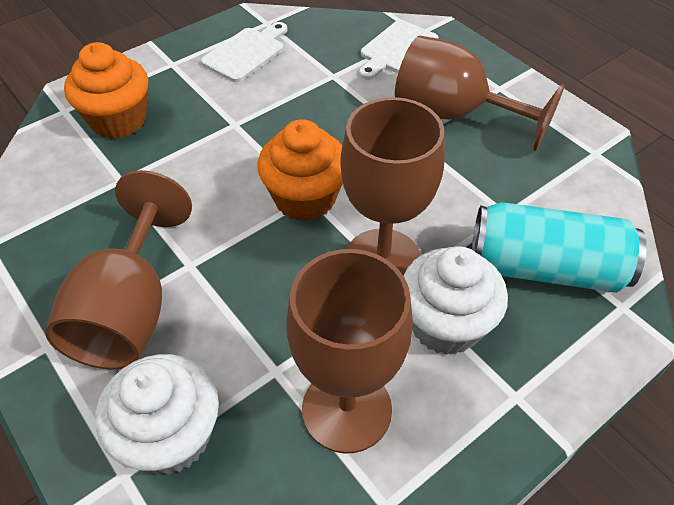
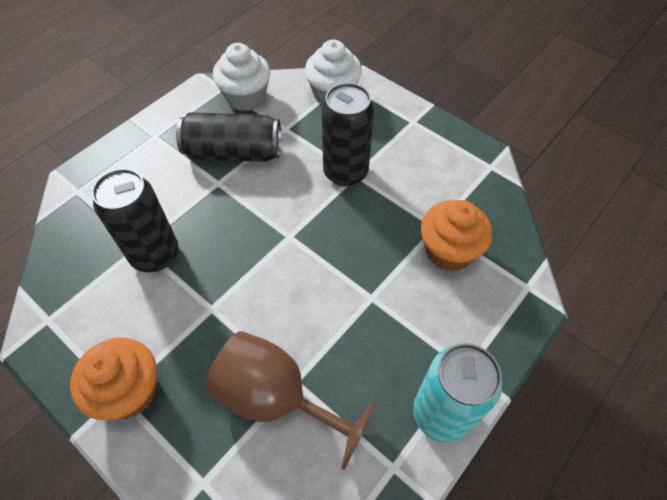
black can: none = 0 -> [92,168,178,272] [176,112,281,162] [322,83,374,187] = 3
brown goblet: [45,170,192,370] [287,249,413,454] [340,97,445,275] [395,36,565,151] = 4 -> [205,331,376,470] = 1
white cutting board: [201,22,287,82] [359,20,439,80] = 2 -> none = 0

